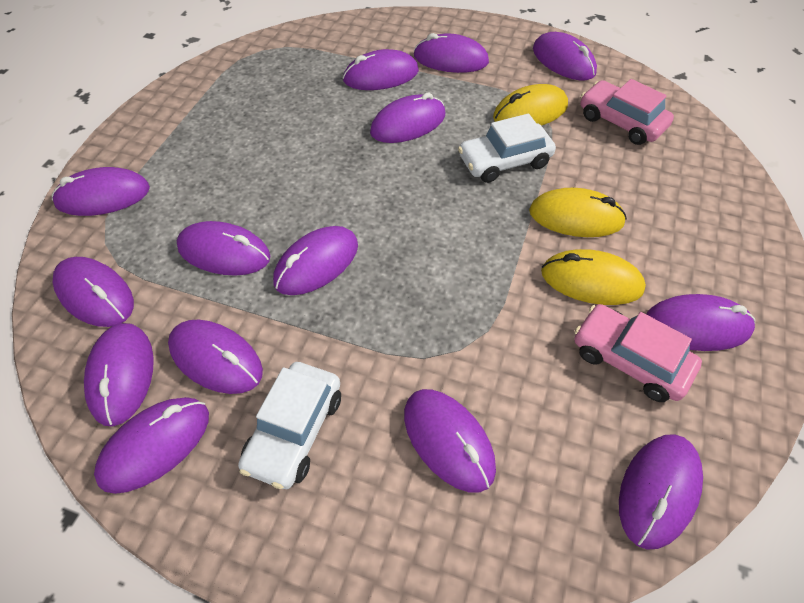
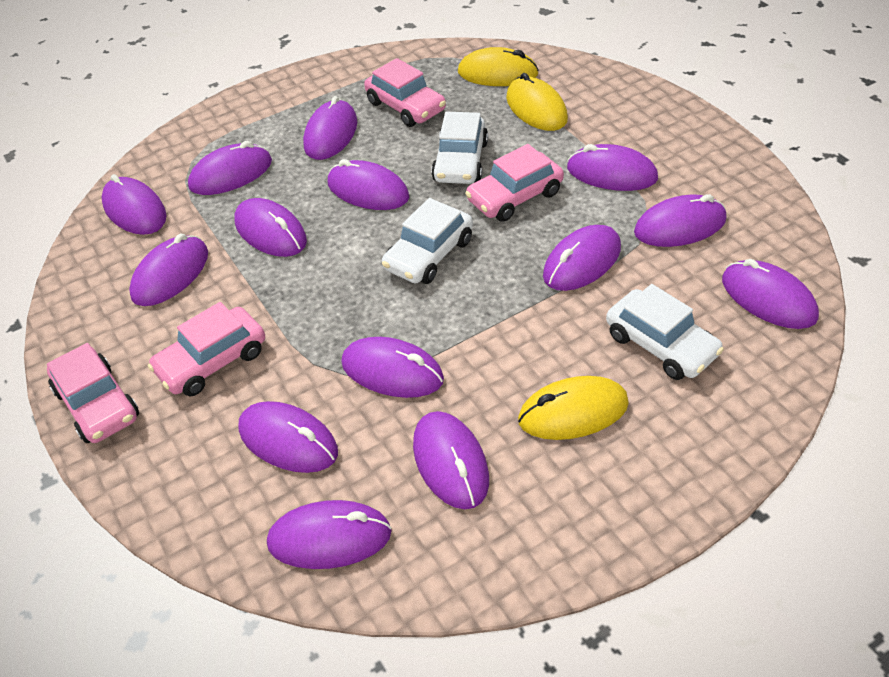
pink car: [575,304,702,402] [581,79,674,145] = 2 -> [47,343,139,443] [148,302,265,396] [364,58,446,127] [465,144,564,222] = 4
white car: [238,362,341,489] [458,114,556,183] = 2 -> [382,198,473,284] [431,112,488,184] [606,284,724,380] = 3

